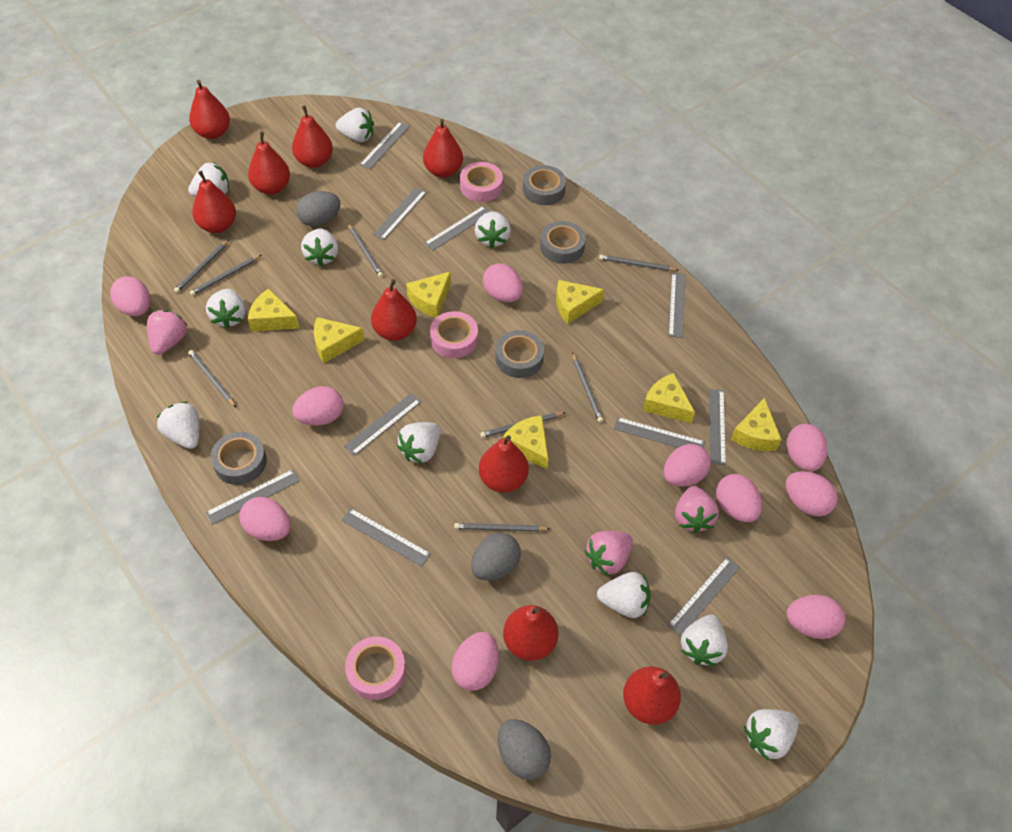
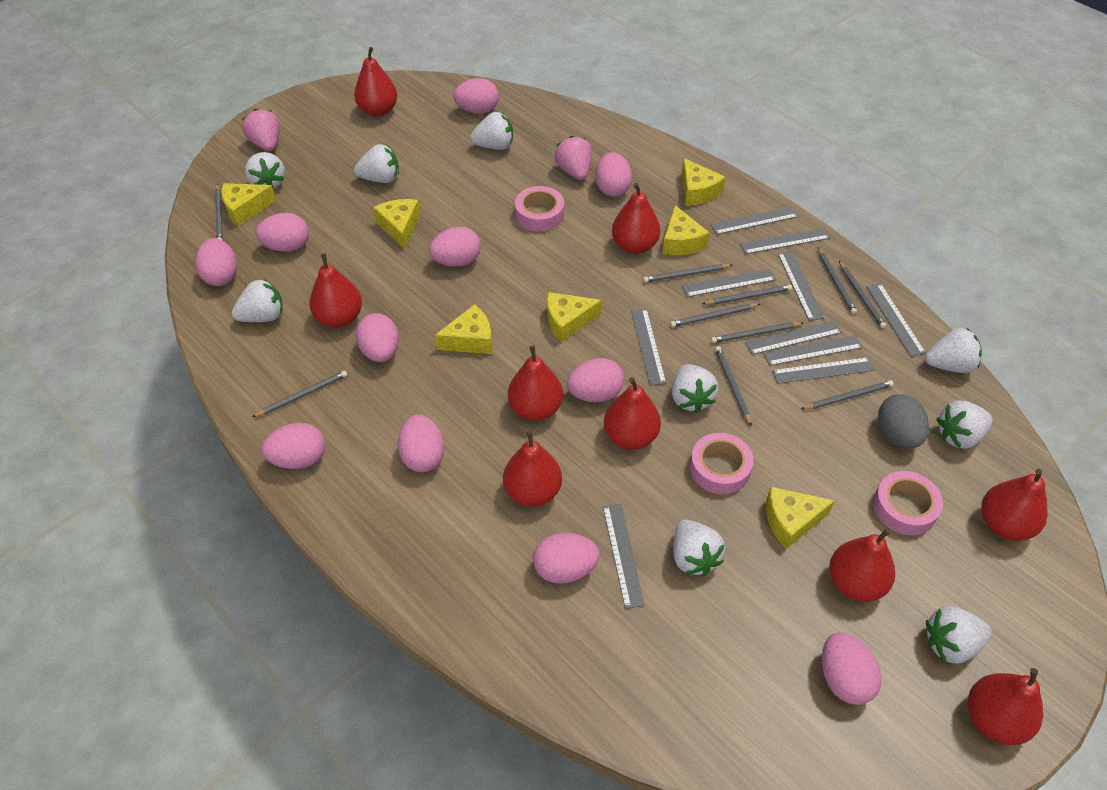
grey egg: [297,191,341,227] [471,533,521,581] [498,719,551,780] = 3 -> [878,394,929,448] = 1
grey pencil: [174,240,229,293] [188,350,236,407] [190,255,261,296] [348,223,383,277] [454,523,550,532] [480,412,566,438] [572,352,603,423] [599,255,678,271] = 8 -> [215,184,222,240] [252,371,347,417] [643,264,732,283] [670,304,760,327] [702,285,792,305] [711,322,803,343] [715,346,752,426] [801,380,894,410] [818,247,857,314] [839,261,887,329] = 10
grey tape: [211,432,267,485] [495,330,544,378] [523,165,566,205] [540,221,586,264] = 4 -> none = 0
pink egg: [110,276,150,316] [239,497,291,541] [292,386,344,426] [451,632,499,691] [483,263,523,302] [664,444,711,487] [716,474,762,522] [786,471,838,517] [786,595,845,639] [787,424,828,472] = 10 -> [195,238,237,286] [255,213,309,252] [262,423,325,469] [355,313,399,362] [398,415,445,472] [429,227,481,267] [453,78,499,114] [533,533,600,584] [567,358,624,402] [595,152,632,197] [822,632,882,705] = 11
pink strawberry: [147,310,188,355] [584,531,633,576] [675,486,719,534] = 3 -> [242,109,280,151] [554,136,592,180] = 2
white strawberry: [157,402,199,449] [188,162,229,197] [206,289,245,329] [301,229,338,266] [336,108,374,142] [397,422,440,464] [475,211,511,248] [597,572,651,618] [681,615,728,666] [744,709,799,761] = 10 -> [232,278,283,322] [245,152,285,189] [354,144,399,183] [470,112,513,150] [672,364,719,413] [673,520,725,576] [925,328,982,373] [926,606,992,664] [937,401,992,449] = 9

